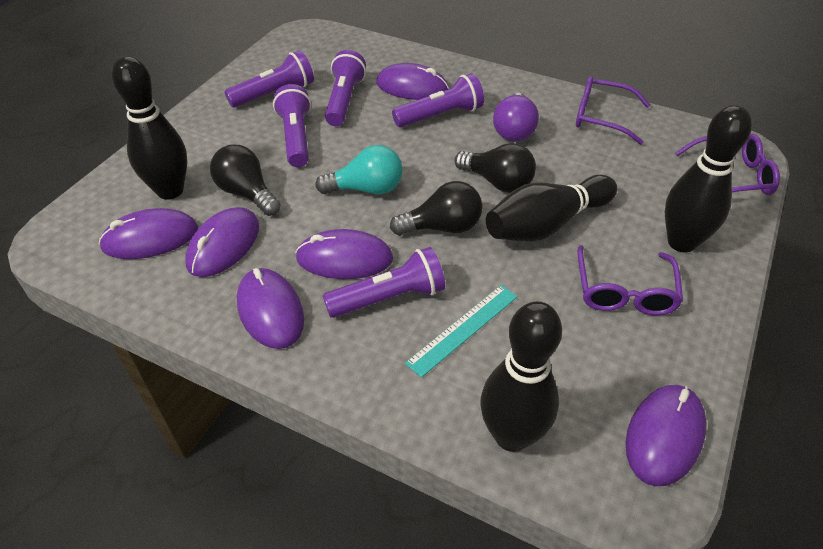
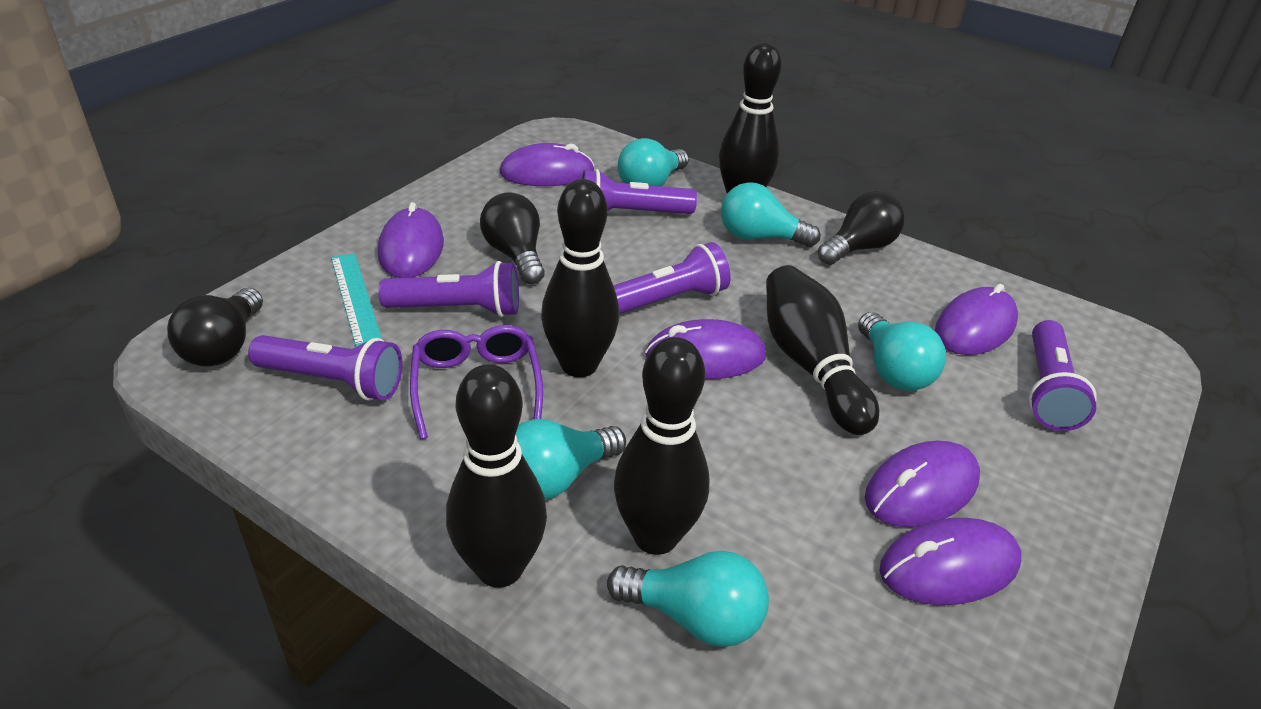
black bowling pin: [112,56,187,200] [480,301,562,452] [486,175,617,241] [665,105,752,253] = 4 -> [446,364,547,588] [541,179,619,377] [614,337,710,555] [719,42,782,193] [766,265,879,435] = 5
purple glasses: [576,76,650,145] [577,245,683,316] [675,134,780,195] = 3 -> [410,325,543,439] = 1
purple light bulb: [493,93,539,141] = 1 -> none = 0
turquoise light bulb: [315,145,403,195] = 1 -> [516,419,626,500] [607,551,769,647] [618,138,689,186] [721,182,820,247] [858,312,946,391] = 5

